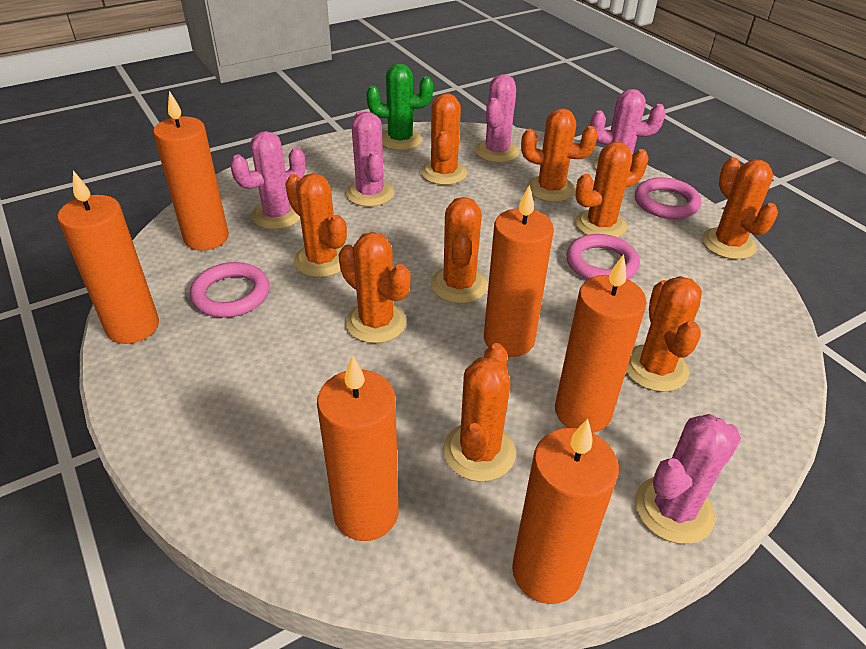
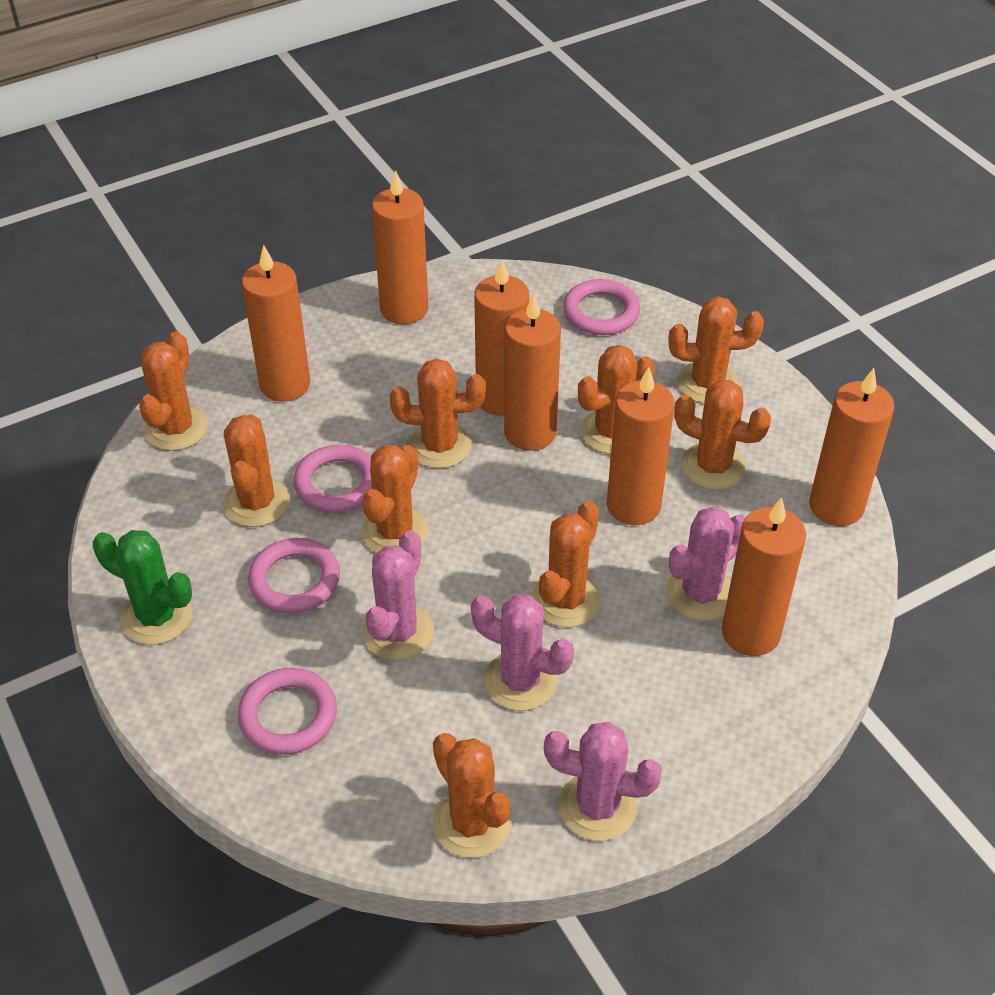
orange candle: [58,170,159,344] [153,91,229,251] [317,355,399,541] [484,185,554,357] [512,419,619,604] [555,254,647,433] = 6 -> [242,245,310,402] [372,170,428,325] [474,259,529,416] [504,293,561,451] [607,367,675,525] [722,497,806,656] [809,368,894,526] = 7
pink cactus: [230,131,306,230] [346,111,395,207] [475,74,520,163] [590,89,666,170] [635,414,741,544] = 5 -> [363,531,434,661] [471,594,574,711] [544,722,662,841] [666,507,746,621] = 4
pink ring: [190,262,269,318] [566,234,640,280] [635,177,701,219] = 3 -> [238,668,337,755] [248,538,340,613] [294,445,372,513] [563,279,640,335] = 4

